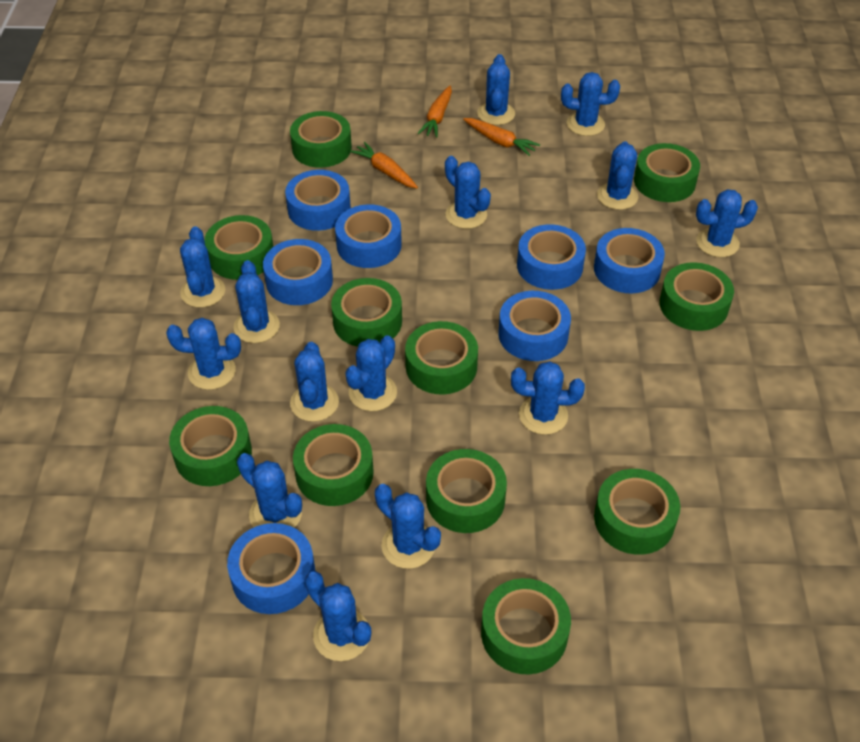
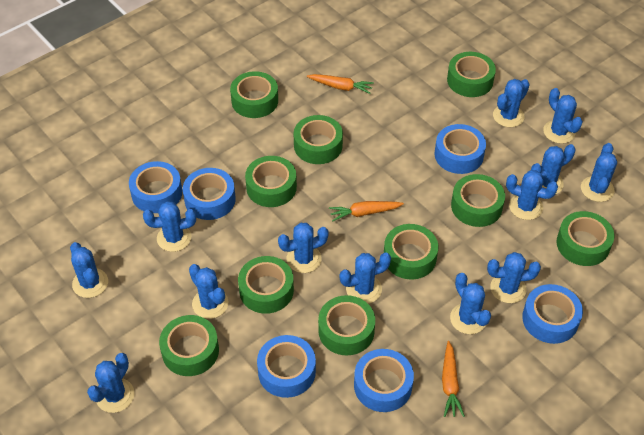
blue cactus: [166,318,241,390] [180,227,225,308] [234,260,280,343] [237,453,302,528] [290,342,339,422] [305,571,371,661] [345,335,397,411] [375,484,441,569] [445,156,491,229] [477,54,515,125] [511,361,585,435] [561,72,620,136] [597,141,638,210] [696,189,758,257] = 14 -> [70,242,108,298] [87,353,134,413] [143,201,196,252] [189,264,228,319] [278,223,329,273] [340,253,391,304] [450,273,491,334] [487,252,541,303] [493,79,530,127] [506,170,558,220] [531,144,575,195] [543,88,583,144] [581,143,617,202] = 13
blue tape: [227,523,315,614] [263,239,333,305] [285,170,351,231] [335,204,402,268] [499,291,571,361] [517,224,586,290] [594,228,665,293] = 7 -> [129,161,182,213] [183,168,236,220] [257,335,316,398] [354,349,414,412] [435,124,486,174] [522,284,583,344] = 6
green tape: [169,406,252,486] [205,215,273,280] [290,111,352,168] [293,424,374,506] [331,278,402,347] [405,321,478,394] [426,449,507,533] [481,578,571,674] [594,469,680,555] [634,143,700,202] [660,262,734,331] = 11 -> [159,315,219,376] [230,71,278,118] [238,256,294,314] [245,156,297,207] [293,115,343,164] [318,295,375,355] [384,224,438,280] [447,52,496,97] [451,174,505,227] [556,211,615,266] = 10

